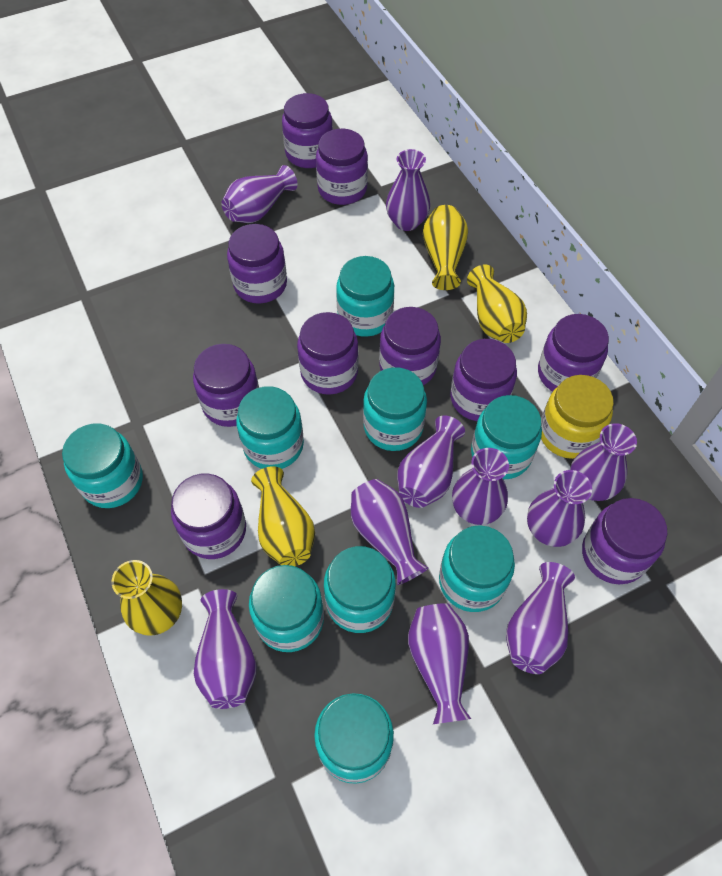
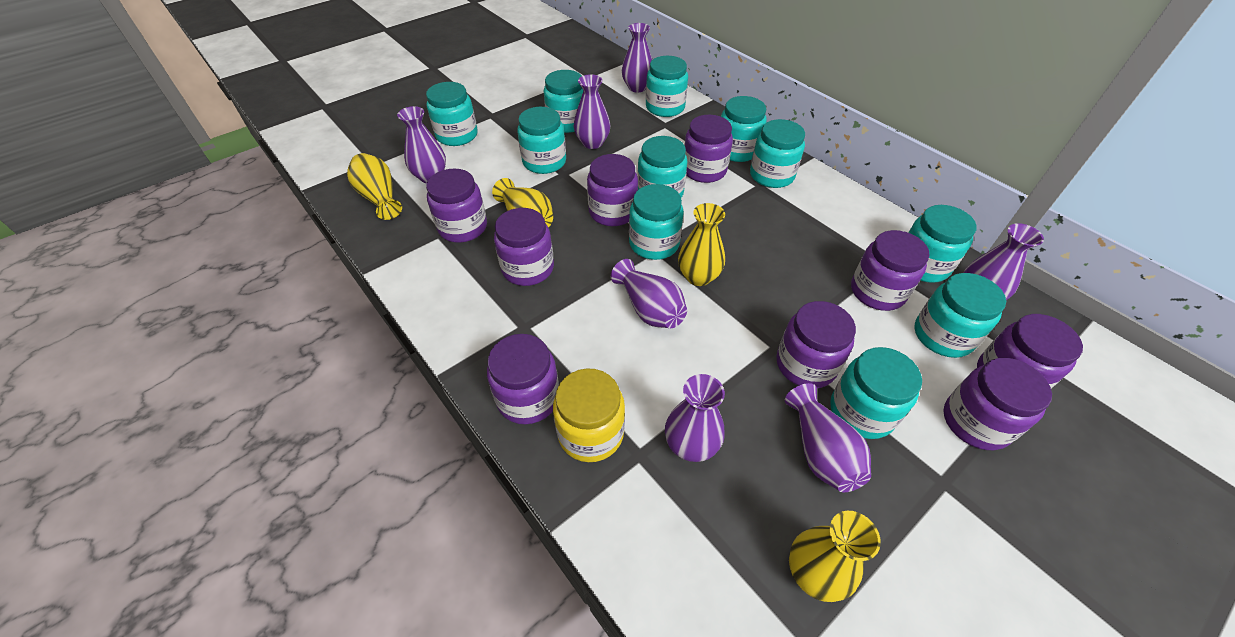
purple jar: [171,473,246,559] [193,344,259,427] [227,224,287,304] [282,93,333,168] [297,312,359,395] [316,129,368,205] [379,307,441,385] [450,339,517,421] [538,314,609,391] [582,498,667,584] = 10 -> [426,169,487,243] [487,334,559,424] [494,208,554,286] [587,154,638,226] [684,115,733,183] [776,301,856,388] [851,230,929,311] [944,358,1052,450] [977,314,1083,388] = 9
purple vase: [194,589,257,709] [221,165,298,223] [351,479,428,585] [386,149,430,231] [397,415,465,508] [408,603,471,724] [452,448,509,525] [506,562,575,674] [527,470,592,547] [570,423,637,501] = 10 -> [397,106,446,183] [574,74,611,149] [611,259,687,328] [622,23,652,93] [665,374,725,462] [785,383,871,492] [964,223,1044,300] = 7
turquoise jar: [62,423,143,508] [236,386,304,469] [249,565,324,652] [314,693,394,784] [324,546,396,633] [336,256,394,337] [363,367,427,451] [439,525,515,612] [471,395,542,479] = 9 -> [426,82,477,146] [517,107,566,174] [543,70,583,133] [629,184,684,260] [637,136,688,198] [646,56,688,117] [721,96,767,162] [750,119,805,188] [830,347,922,439] [908,205,977,282] [914,273,1006,358] = 11

